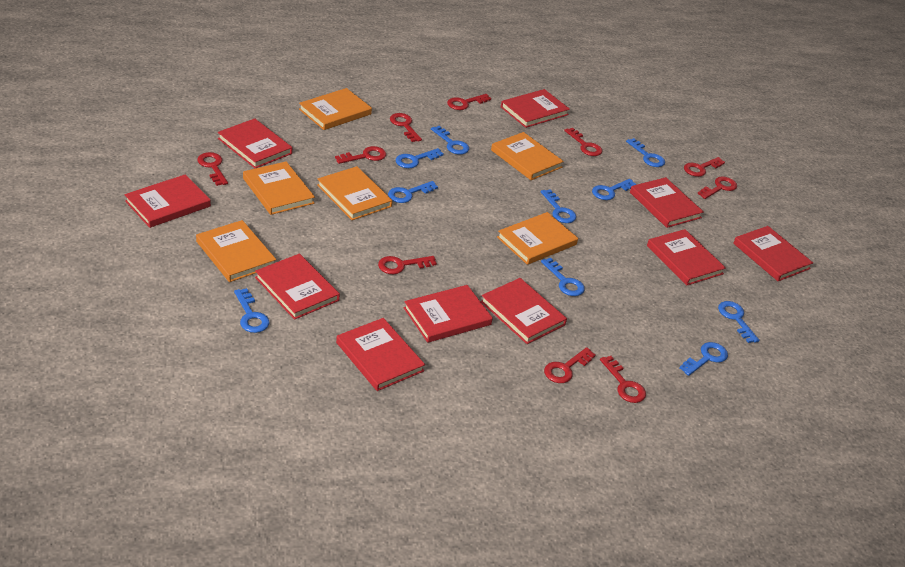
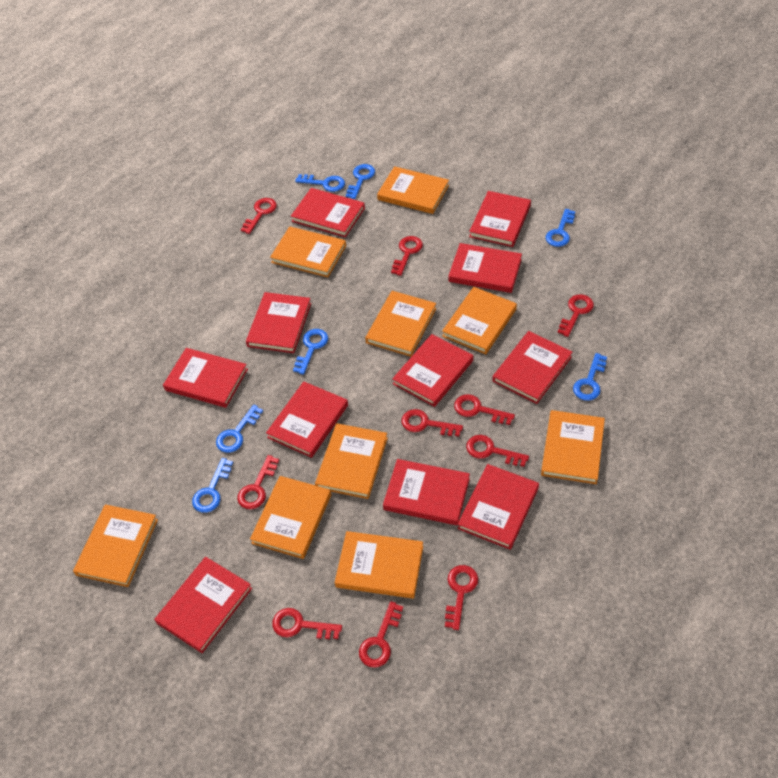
blue key: [234,288,269,333] [388,181,438,203] [395,148,444,168] [431,126,469,154] [541,189,576,223] [541,258,585,296] [592,179,636,200] [626,138,665,167] [680,342,728,376] [718,301,759,343] = 10 -> [192,458,233,513] [216,405,263,453] [293,329,328,375] [295,174,345,192] [346,164,375,199] [546,209,576,247] [573,353,607,401] = 7
orange book: [196,220,276,282] [243,161,315,215] [299,88,372,130] [317,166,392,220] [491,132,564,180] [497,212,578,265] = 6 -> [73,504,158,587] [250,476,331,559] [270,226,346,277] [315,423,388,499] [335,531,423,599] [365,291,436,357] [377,166,449,214] [442,287,517,354] [541,410,605,484] = 9
red book: [125,174,211,228] [218,118,292,169] [255,254,340,320] [336,318,425,391] [404,285,493,343] [480,278,567,344] [501,89,570,128] [630,177,704,228] [647,229,726,285] [733,226,813,281] = 10 -> [154,557,252,653] [163,348,248,408] [246,292,311,353] [266,381,348,458] [291,188,365,237] [383,459,470,525] [392,334,473,407] [448,243,522,293] [458,464,539,549] [469,191,531,247] [492,331,573,404] = 11

